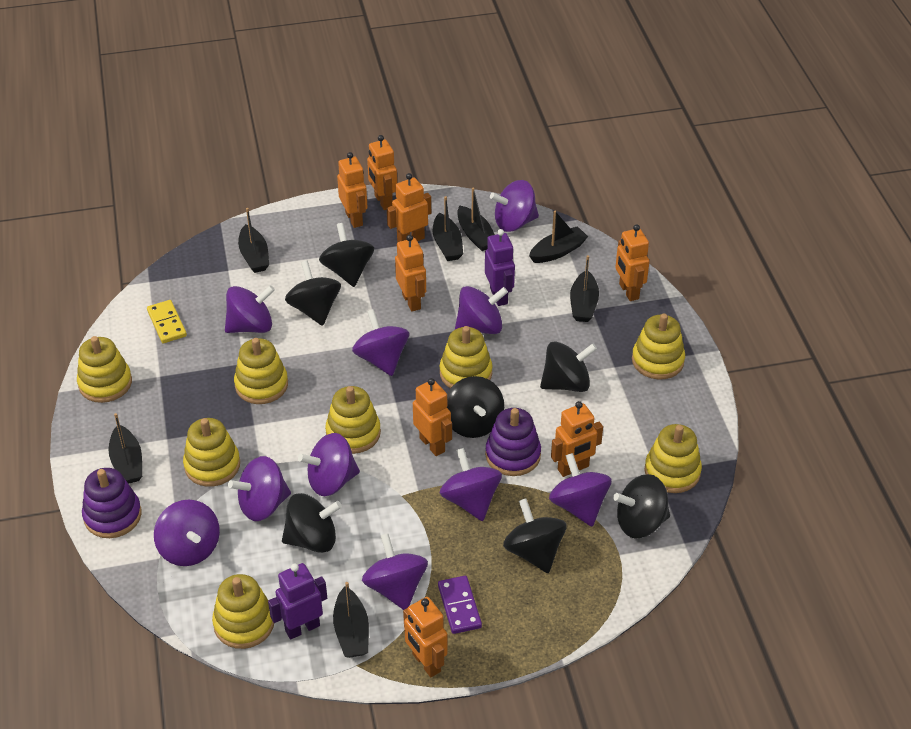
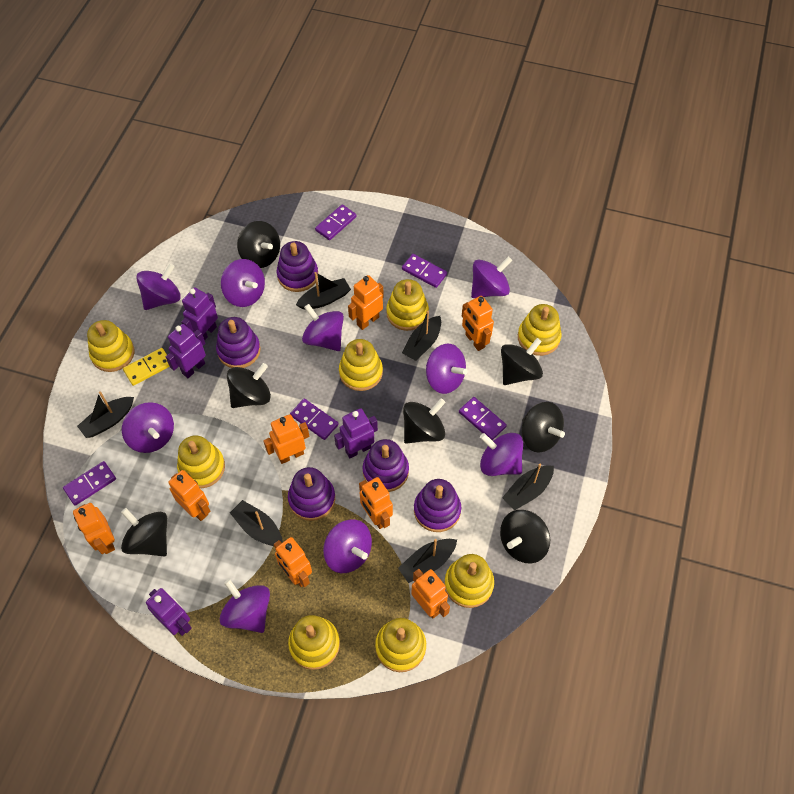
black boat: [109,413,142,484] [238,208,269,273] [333,582,369,658] [433,196,463,261] [457,188,495,251] [529,211,588,263] [570,255,599,322] = 7 -> [77,391,134,438] [230,500,283,546] [296,272,351,309] [398,539,457,583] [402,311,441,361] [502,464,554,510] = 6
purple domino: [438,576,482,634] = 1 -> [63,461,116,506] [290,399,339,440] [315,204,356,240] [402,254,447,288] [459,397,507,440] = 5
purple robot: [268,563,327,639] [485,229,515,306] = 2 -> [146,588,192,636] [166,324,206,378] [181,287,218,340] [334,408,378,458] = 4
purple spinning top: [154,500,220,566] [225,285,275,333] [228,456,291,521] [298,433,360,496] [352,309,409,376] [362,533,428,610] [440,448,502,521] [455,286,508,334] [490,180,539,232] [549,453,611,527] = 10 -> [122,402,174,453] [136,263,181,310] [220,579,270,633] [221,259,265,307] [302,304,344,351] [323,520,372,573] [426,344,468,394] [471,257,512,298] [480,433,523,476] = 9
purple stacking toy: [82,468,142,538] [485,408,541,476] = 2 -> [216,317,261,368] [277,241,318,292] [288,467,335,521] [362,439,409,492] [414,479,461,532] = 5

